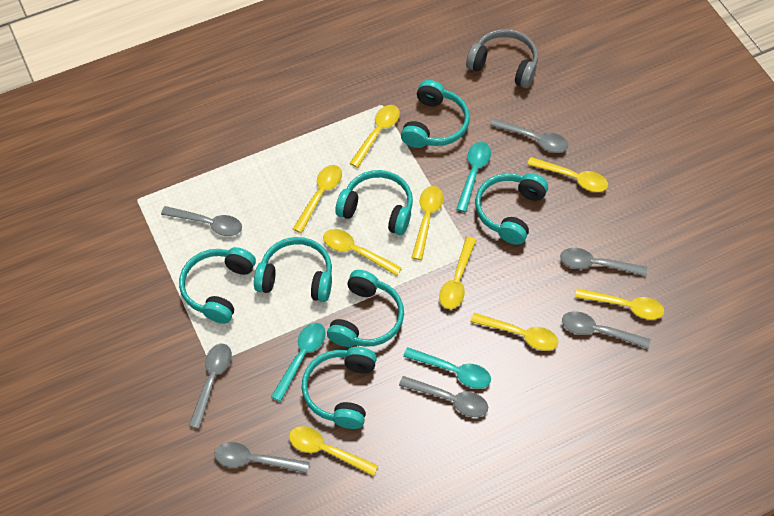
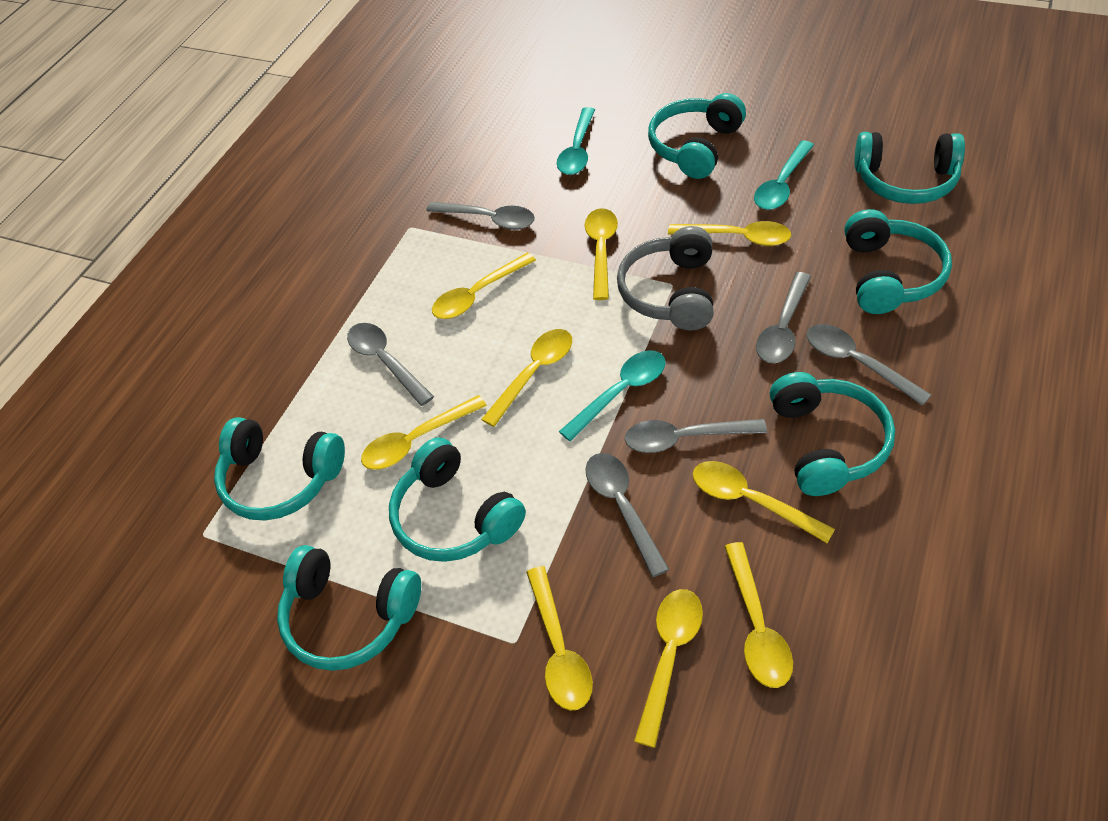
grey spoon: [161,206,242,236] [189,344,232,429] [214,442,309,473] [399,376,488,417] [490,118,568,153] [560,248,647,276] [562,311,651,349] = 7 -> [347,323,434,406] [426,202,535,230] [585,453,669,577] [624,419,767,453] [756,272,811,363] [807,324,931,406] = 6

